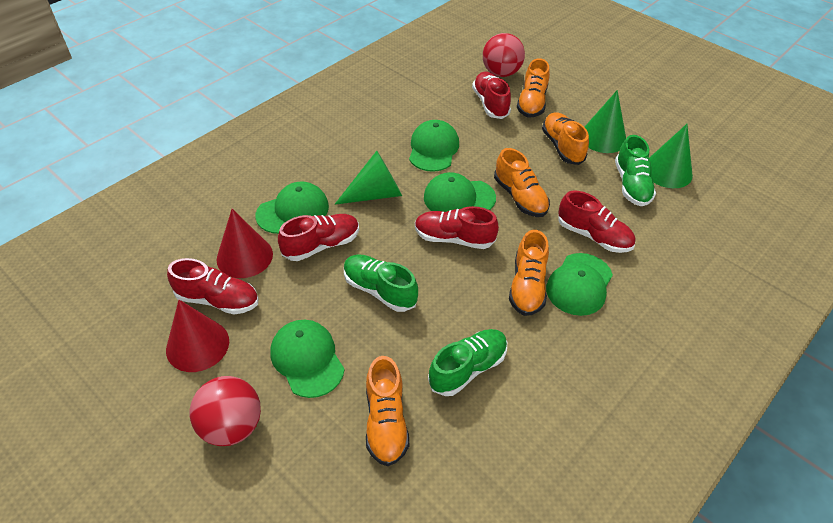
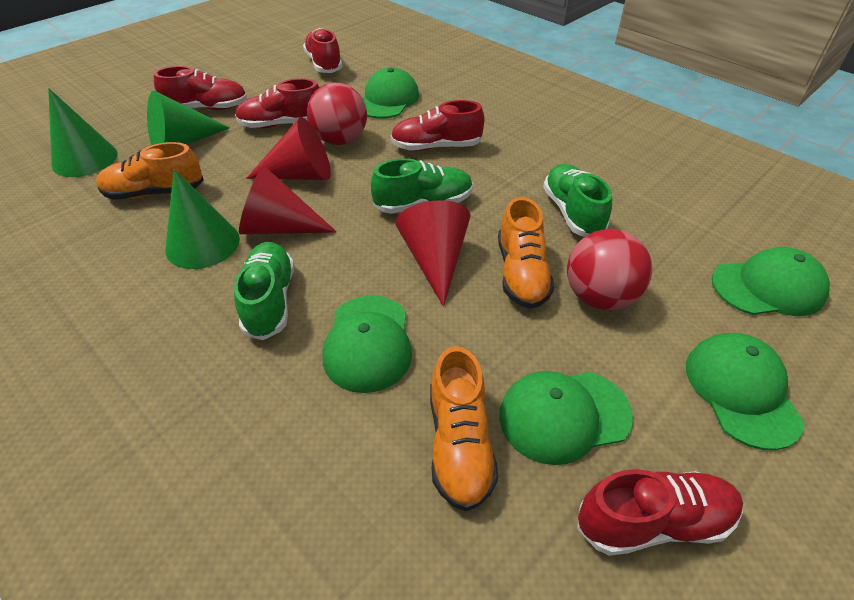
orange shoe: [366,356,409,466] [494,148,550,217] [509,230,549,316] [517,58,550,117] [542,112,589,165] = 5 -> [96,142,204,200] [430,346,498,511] [498,197,554,309] = 3
red cone: [166,300,229,372] [217,209,273,278] = 2 -> [239,166,337,234] [246,117,331,180] [396,200,471,307] = 3

